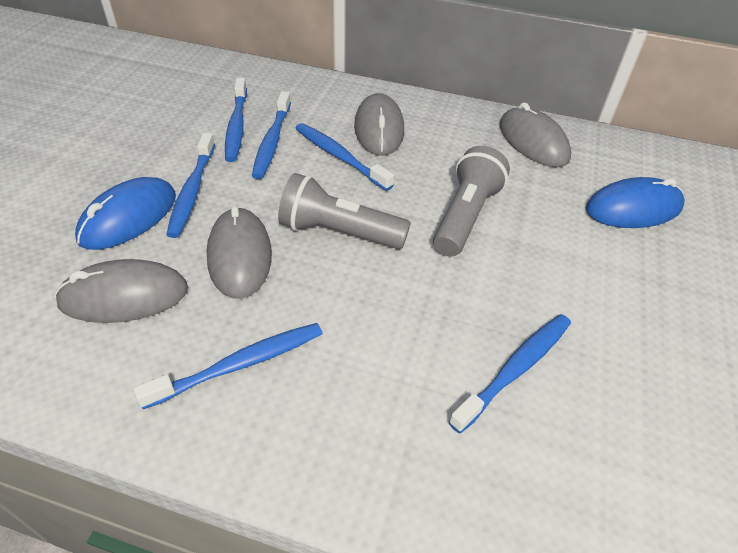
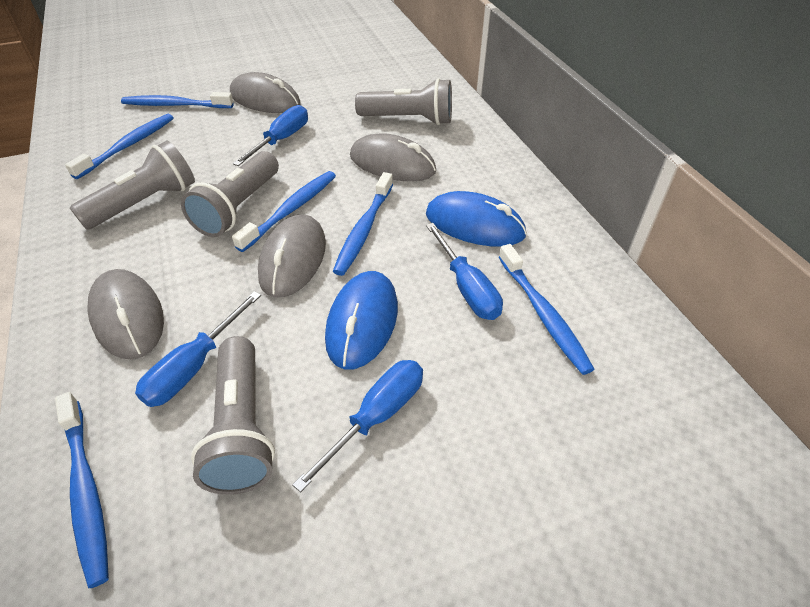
blue screwdriver: none = 0 -> [135,291,261,407] [233,105,308,166] [292,360,423,493] [426,223,503,320] = 4
grey flashlight: [278,173,411,249] [433,146,510,257] = 2 -> [70,141,195,230] [181,151,279,237] [191,336,275,495] [355,78,452,125] = 4

